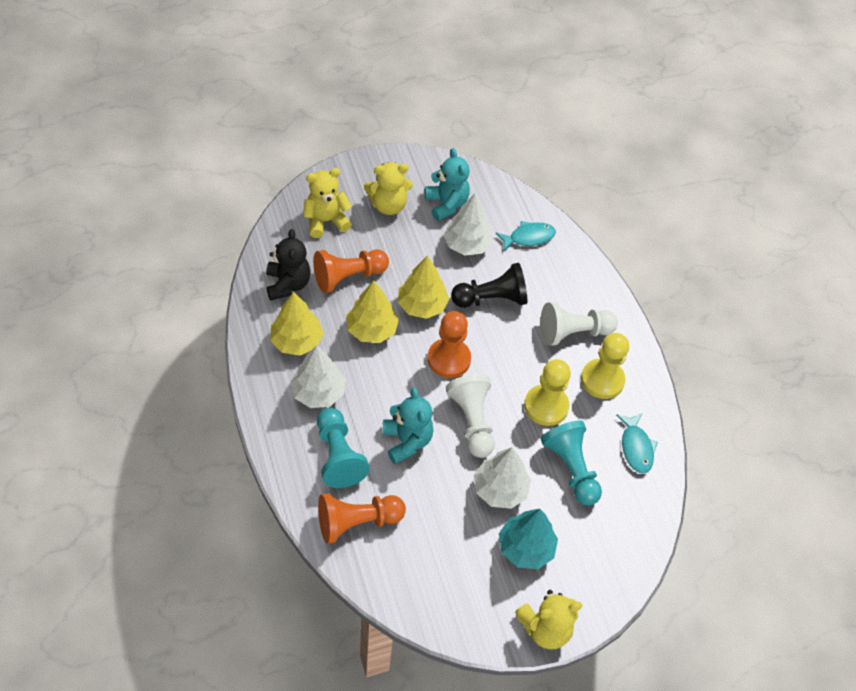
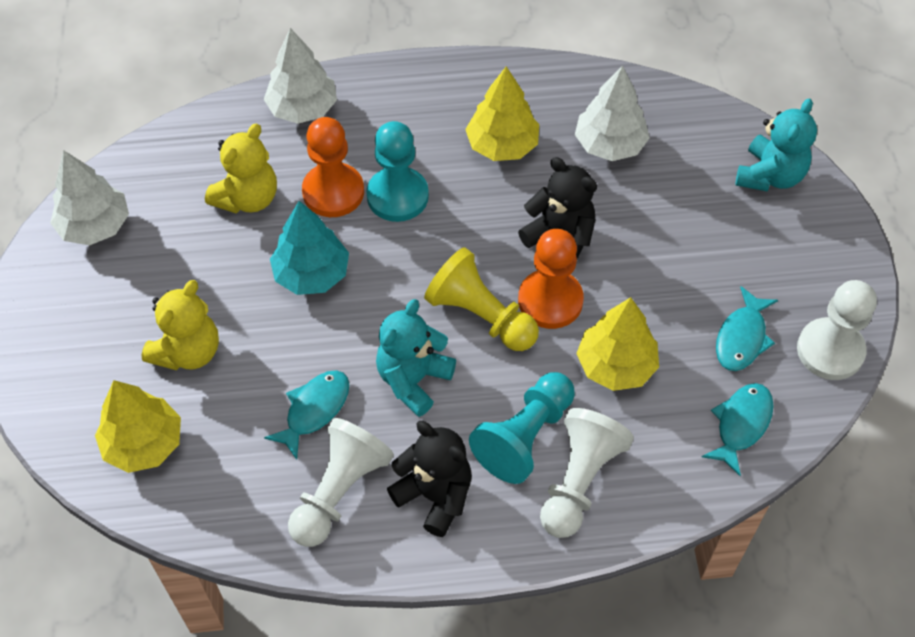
black pawn: [451,263,527,308] = 1 -> none = 0
black teddy bear: [266,229,311,301] = 1 -> [387,421,472,537] [518,157,597,259] = 2
orange pawn: [313,249,389,293] [318,493,406,544] [427,311,471,378] = 3 -> [302,117,364,217] [518,229,584,329] = 2
turquoise fish: [495,221,556,251] [616,414,658,474] = 2 -> [264,370,349,460] [702,383,774,476] [716,286,778,371] = 3
white pawn: [446,374,495,458] [540,302,618,346] = 2 -> [288,418,394,547] [540,408,634,538] [797,280,877,380] = 3
yellow pawn: [524,359,571,426] [581,333,629,399] = 2 -> [424,247,539,351] = 1
yellow teddy bear: [303,168,352,238] [364,162,413,215] [515,590,583,650] = 3 -> [141,280,219,370] [205,124,277,213] = 2

